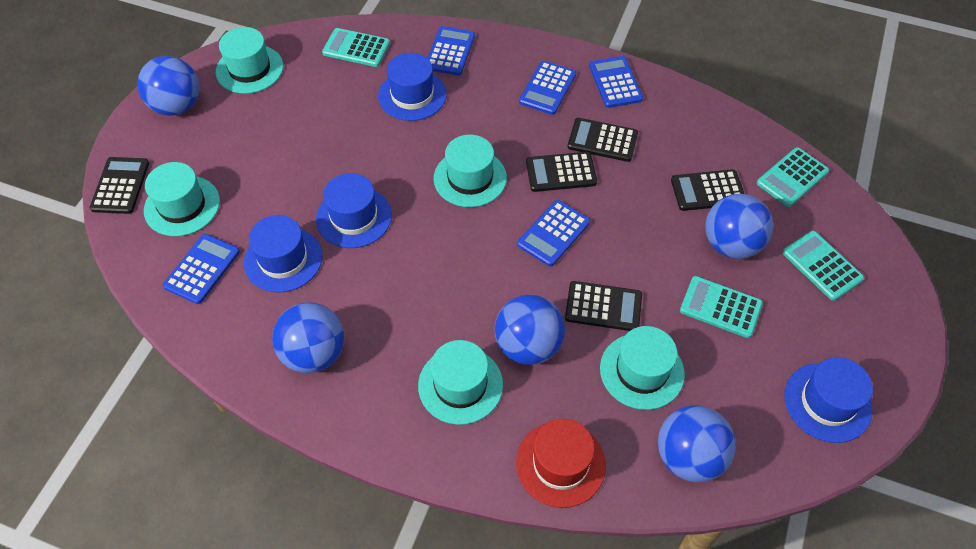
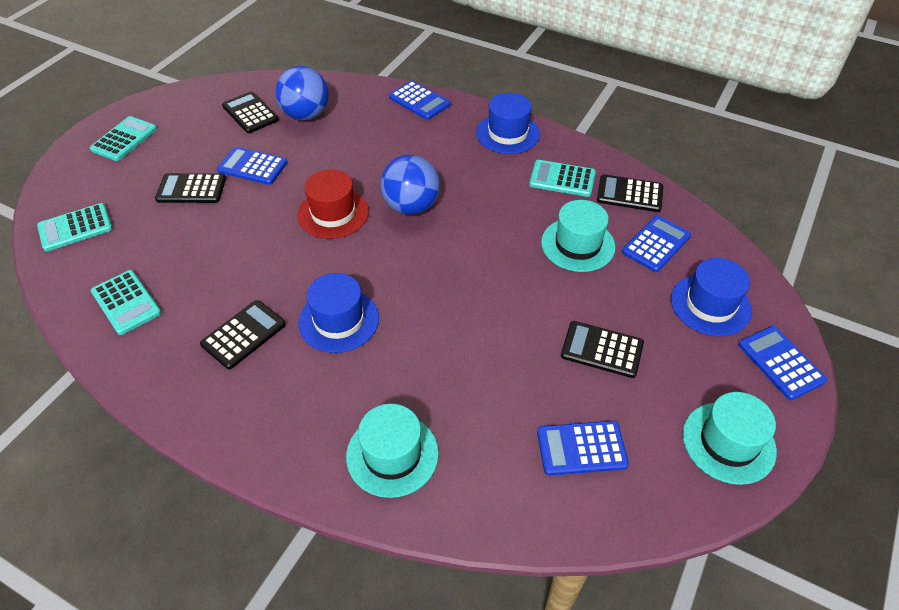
blue ball: [138,56,200,116] [272,302,344,373] [495,295,565,365] [658,405,736,482] [705,194,773,259] = 5 -> [275,66,329,120] [380,154,440,215] = 2
blue hat: [244,215,322,293] [316,173,392,248] [378,53,447,121] [784,357,873,443] = 4 -> [298,273,379,353] [476,93,540,154] [671,258,752,336] = 3
turquoise hat: [144,162,220,236] [216,27,283,94] [418,340,503,425] [434,134,507,207] [600,326,685,410] = 5 -> [346,404,439,498] [541,200,615,272] [682,392,777,485] = 3

